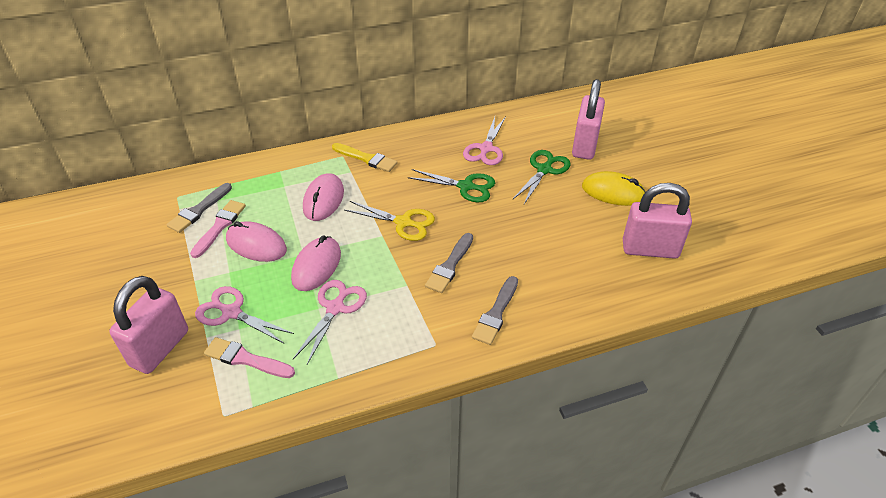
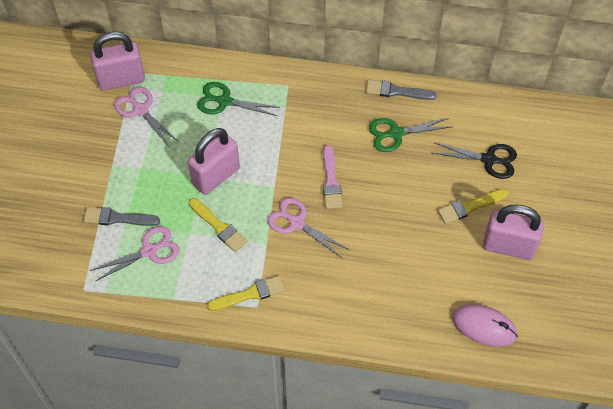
black scissors: none = 0 -> [433,142,517,179] = 1
grey brush: [166,183,232,233] [425,233,473,293] [472,276,518,345] = 3 -> [84,207,160,226] [366,80,437,100] = 2
pink brush: [190,200,246,258] [204,337,295,378] = 2 -> [323,145,343,209] = 1
pink mouse: [226,221,287,262] [291,236,341,291] [303,173,344,221] = 3 -> [452,304,518,347] = 1
yellow brush: [332,143,398,172] = 1 -> [189,198,247,252] [207,275,285,311] [438,189,509,224] = 3
yellow mouse: [582,171,646,206] = 1 -> none = 0
yellow scissors: [344,201,435,241] = 1 -> none = 0

